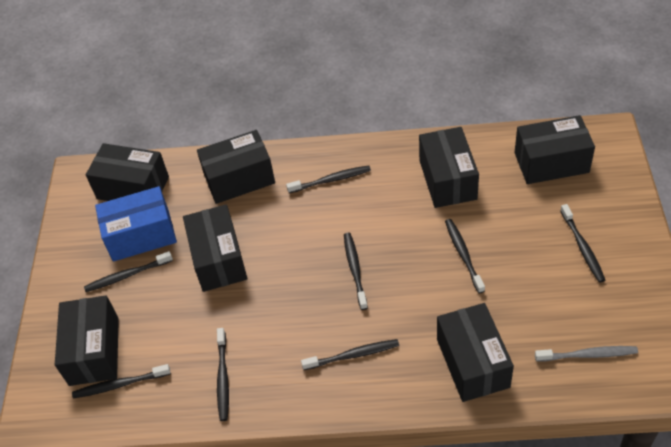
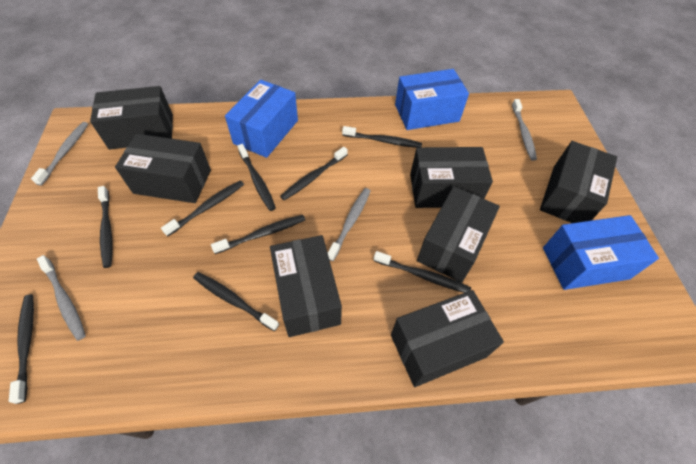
black toothbrush: [72,364,171,399] [84,251,173,292] [217,328,229,421] [286,165,371,193] [301,339,399,370] [344,233,368,310] [445,219,485,294] [560,204,605,283] = 8 -> [9,294,34,404] [98,186,113,268] [161,180,244,236] [193,272,279,331] [211,215,305,254] [238,144,276,211] [280,147,348,201] [342,126,422,148] [374,251,471,293] = 9
blue box: [95,186,177,262] = 1 -> [225,80,298,158] [395,69,469,130] [543,215,659,290] = 3
grey toothbrush: [535,346,638,361] = 1 -> [31,122,88,186] [37,255,86,341] [328,188,370,261] [512,99,537,161] = 4

